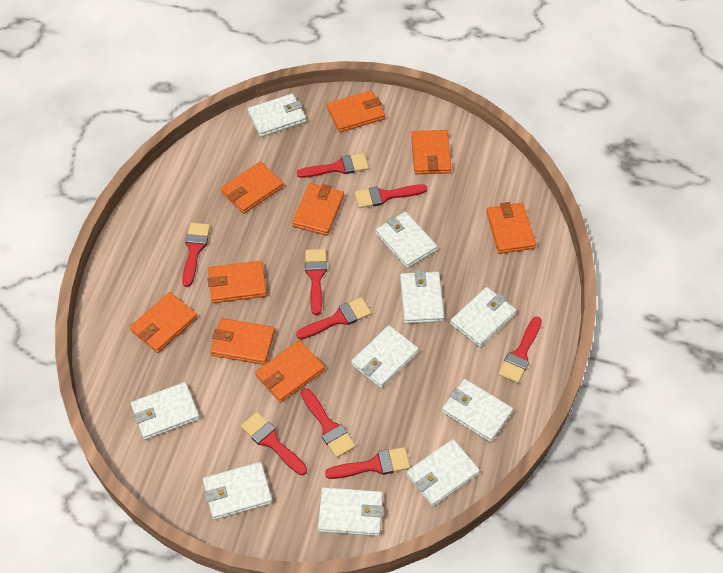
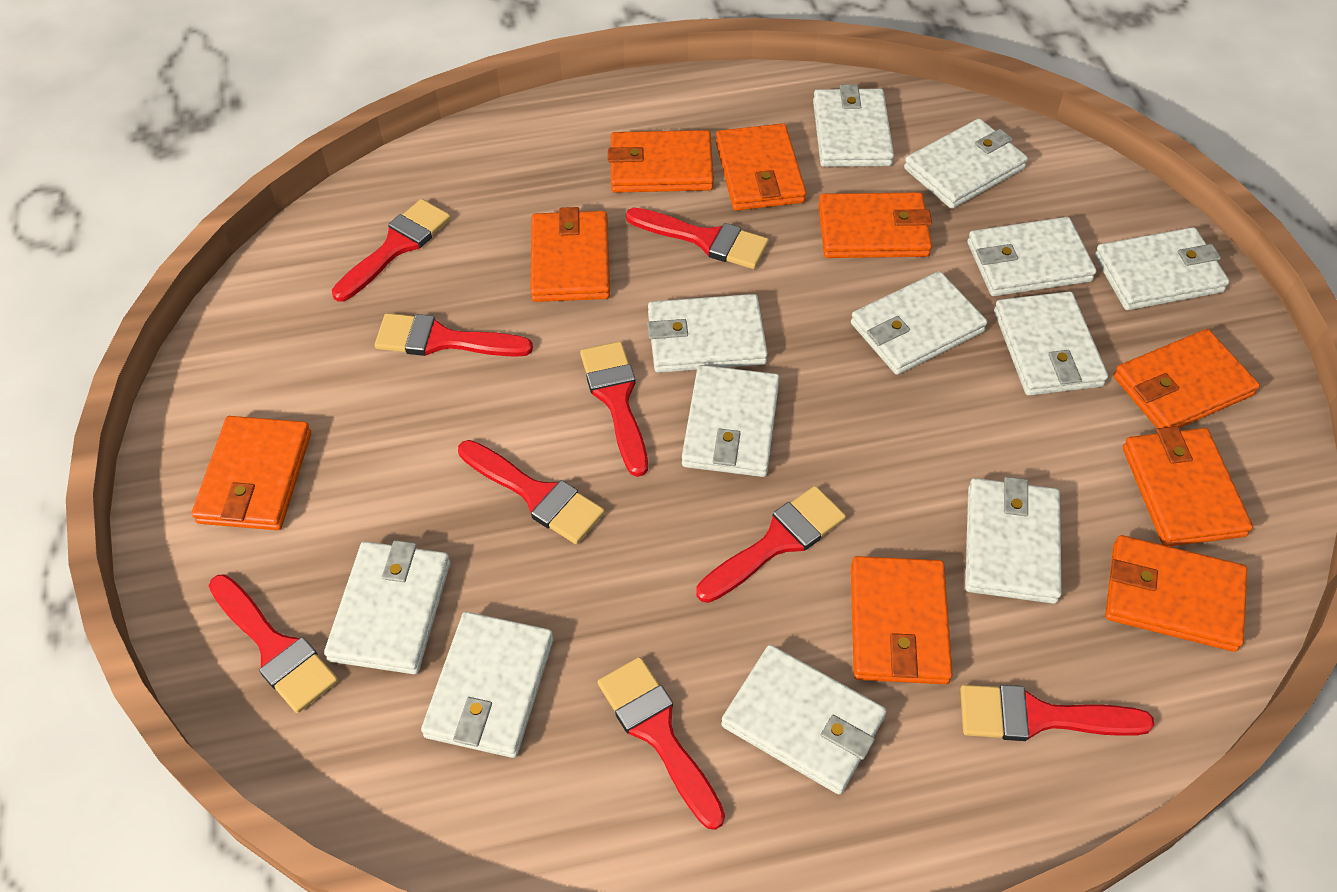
white wallet: [131,382,200,440] [203,462,273,520] [248,94,306,137] [318,487,384,536] [351,325,419,388] [376,212,437,268] [400,270,444,324] [406,439,480,506] [442,379,513,442] [450,287,516,347] = 10 -> [324,540,450,674] [421,612,553,758] [647,294,768,373] [682,365,780,477] [721,645,886,794] [813,84,894,167] [851,271,987,375] [904,118,1028,209] [965,477,1062,604] [967,217,1096,296] [994,291,1108,396] [1094,227,1229,310] = 12

